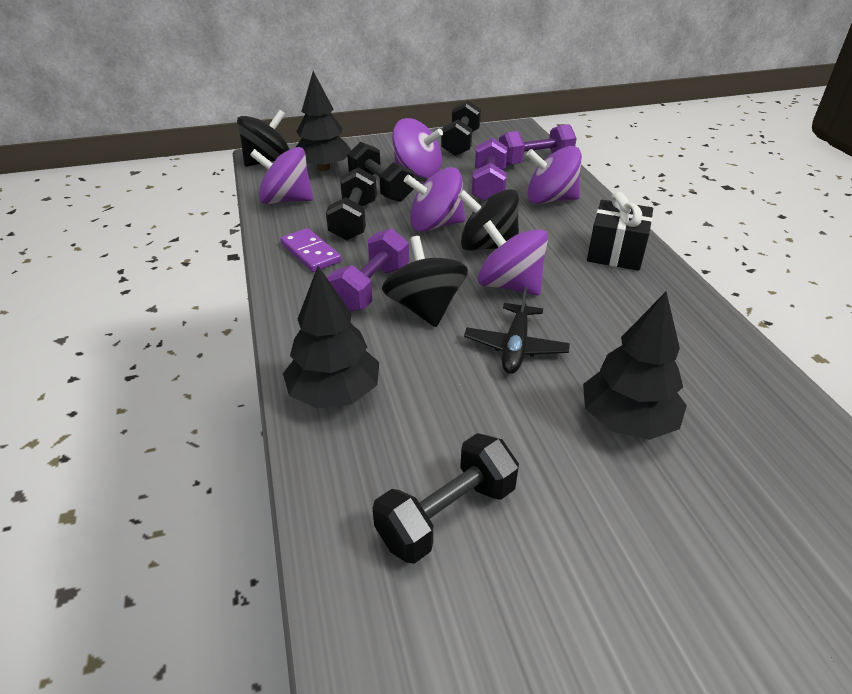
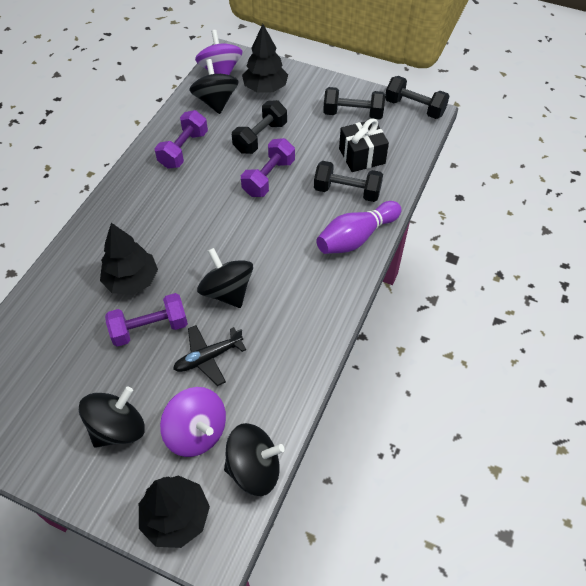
black spinning top: [237,110,290,167] [382,236,468,327] [458,189,519,251] = 3 -> [79,386,145,448] [189,59,239,114] [197,248,253,308] [224,423,285,496] = 4
purple bowling pin: none = 0 -> [316,201,401,254] = 1
purple domino: [280,228,341,272] = 1 -> none = 0
purple spinning top: [250,147,313,204] [392,118,443,178] [404,167,465,232] [478,220,548,295] [526,146,582,204] = 5 -> [160,387,226,457] [195,30,242,75] = 2

